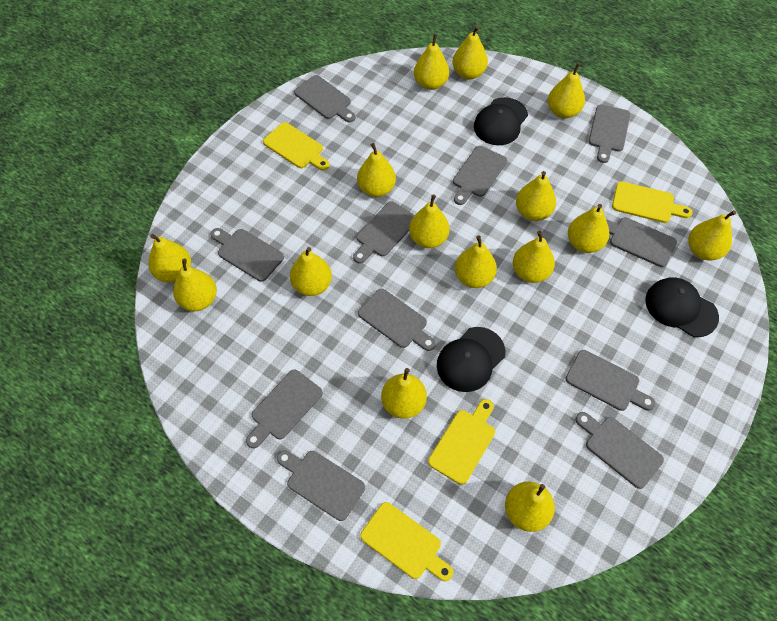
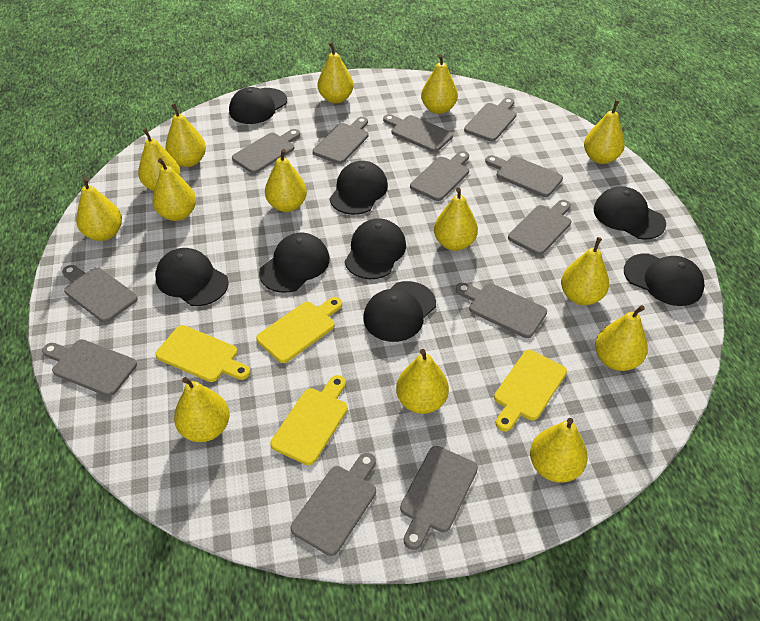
black cap: [437,327,506,392] [474,97,528,145] [645,277,719,337] = 3 -> [155,248,229,306] [229,87,287,124] [259,233,330,293] [329,161,388,215] [345,218,406,279] [363,281,436,342] [594,186,666,240] [624,253,705,306] = 8
grey cutting board: [210,228,284,282] [246,370,323,448] [277,450,365,521] [294,75,356,123] [353,201,415,264] [358,288,436,351] [453,146,507,205] [565,350,656,411] [576,412,664,489] [589,105,630,163] [606,217,677,267] = 11 -> [42,339,137,396] [62,265,138,323] [232,129,300,174] [291,453,376,556] [313,117,369,164] [383,114,453,152] [400,446,478,550] [410,151,469,201] [456,283,547,338] [464,98,517,142] [485,155,563,197] [508,200,571,255] = 12
yellow pear: [148,234,191,283] [173,258,217,311] [290,247,332,296] [357,143,396,197] [381,368,427,419] [409,194,450,248] [414,34,449,90] [452,26,488,80] [455,235,497,288] [505,482,555,532] [513,231,555,283] [516,171,556,221] [548,63,585,118] [568,204,609,253] [688,210,736,260] = 15 -> [76,177,122,241] [138,128,181,191] [153,158,196,221] [165,103,206,167] [174,377,229,442] [265,149,307,212] [318,42,353,103] [396,349,449,414] [421,54,458,114] [434,188,478,251] [530,418,588,483] [561,237,609,305] [584,100,625,164] [595,305,648,371] = 14

